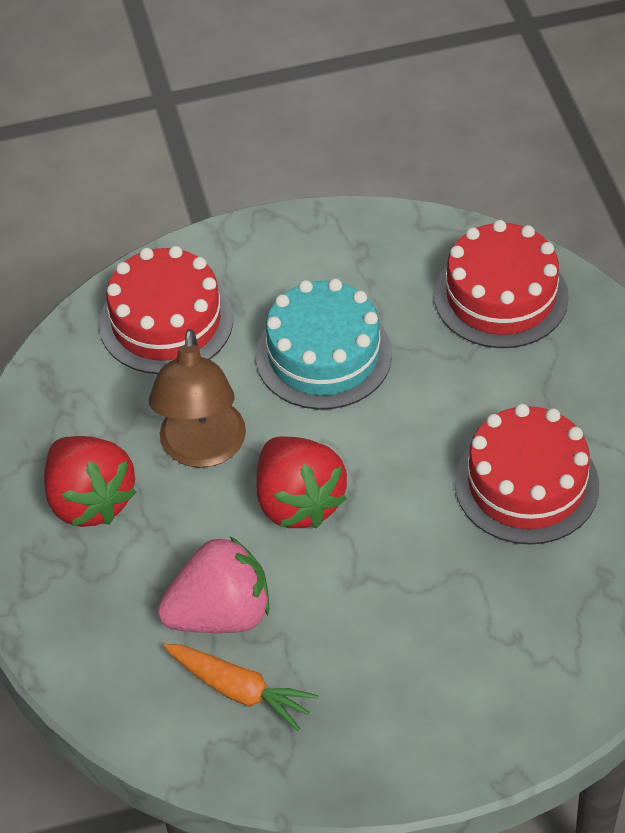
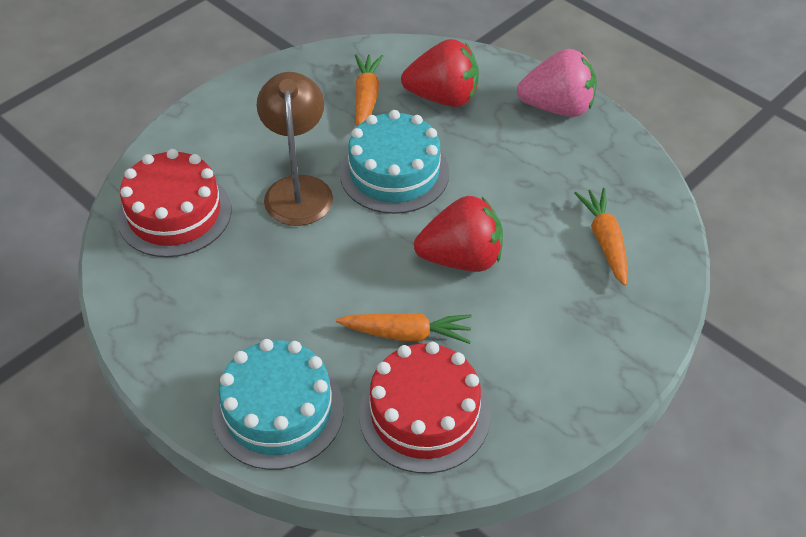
orange carrot: [164,644,319,731] = 1 -> [336,313,472,344] [355,54,383,126] [574,188,627,286] = 3
red cake: [99,246,233,374] [434,220,569,348] [455,404,599,545] = 3 -> [117,149,231,257] [359,342,490,474] = 2
turquoise cake: [256,279,392,410] = 1 -> [212,339,344,470] [340,110,449,214] = 2

